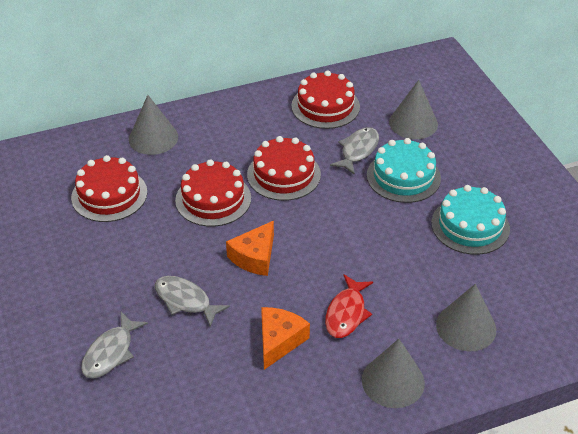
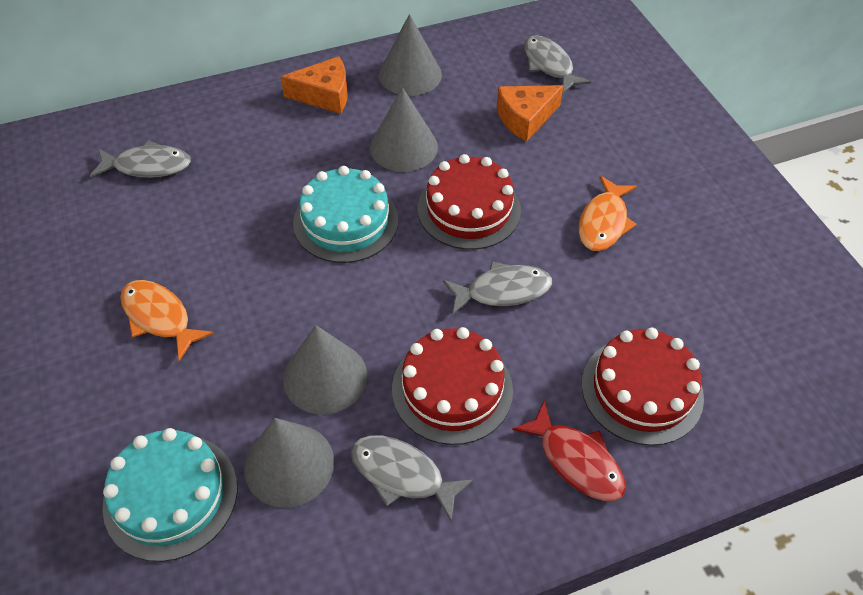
grey fish: [81,312,148,378] [155,276,230,327] [330,127,379,175] = 3 -> [90,140,191,178] [351,436,474,522] [443,261,552,315] [524,35,591,94] = 4
orange fish: none = 0 -> [120,280,214,361] [579,175,637,251] = 2
red cake: [71,155,147,222] [175,159,251,227] [247,136,321,201] [291,70,360,129] = 4 -> [392,327,513,445] [417,154,521,250] [582,328,704,446] = 3

